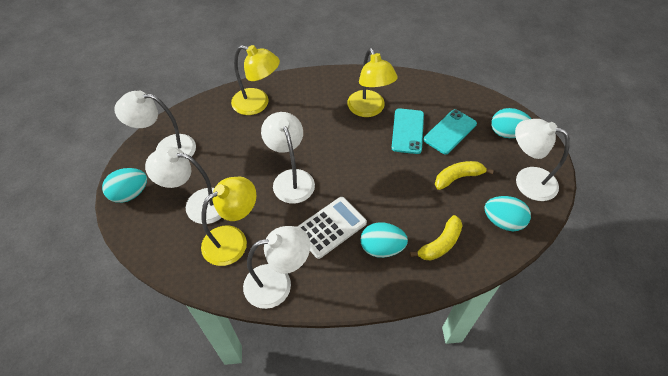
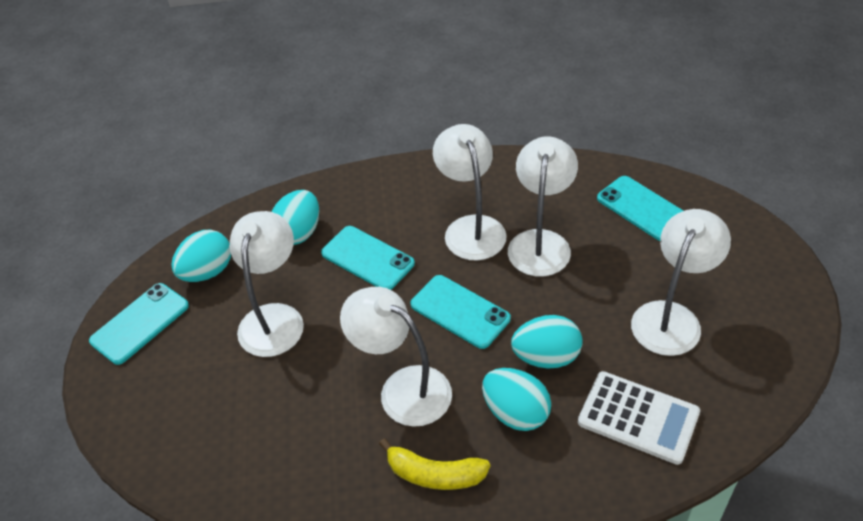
turquoise phone: [391,108,424,154] [424,109,477,154] = 2 -> [89,283,189,365] [321,226,415,290] [410,275,511,349] [597,176,683,241] = 4
yellow banana: [410,215,463,261] [435,161,494,190] = 2 -> [379,438,490,490] = 1
yellow lamp: [201,177,256,266] [231,45,280,115] [347,48,398,117] = 3 -> none = 0

